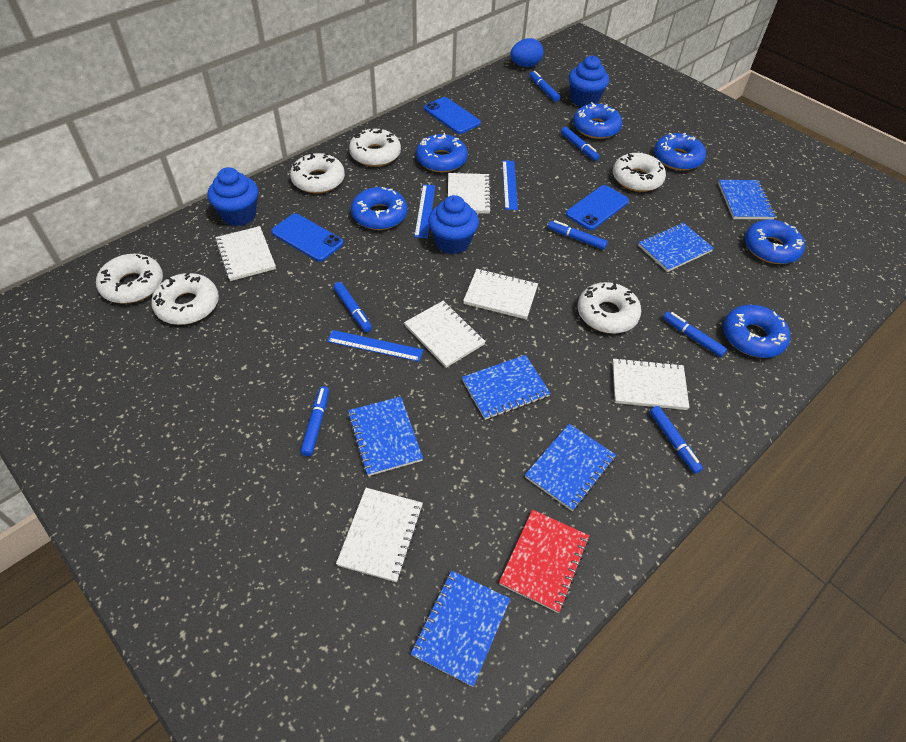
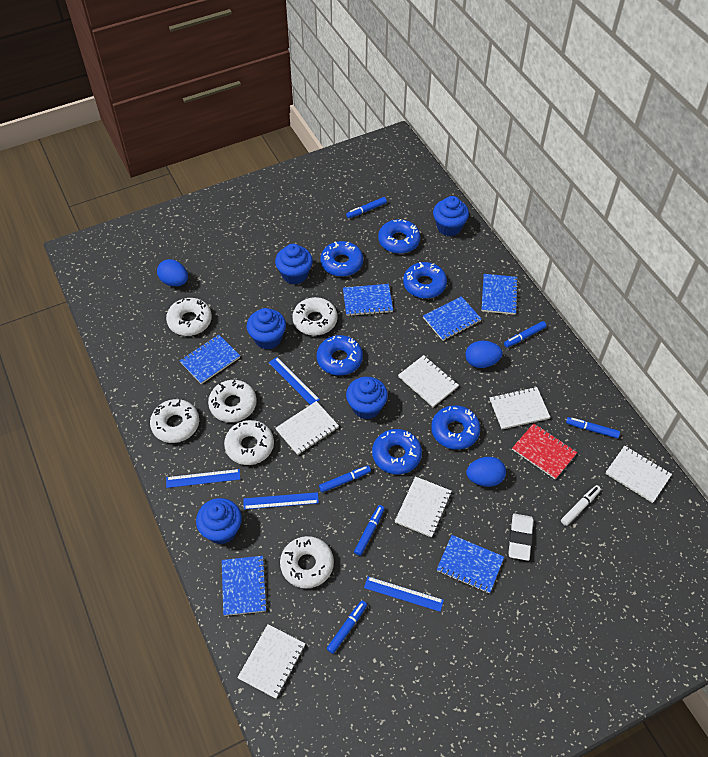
blue cupcake: [208,167,258,226] [428,195,479,254] [569,56,609,107] = 3 -> [196,498,242,544] [247,308,286,349] [275,244,313,285] [346,377,388,419] [433,196,469,236] = 5
blue egg: [511,38,544,67] = 1 -> [157,259,188,286] [465,341,503,368] [466,457,506,487] = 3
blue marker: [300,386,329,456] [334,282,372,332] [529,71,560,102] [548,220,608,250] [561,127,600,161] [650,406,703,474] [663,312,727,357] = 7 -> [319,465,371,493] [327,601,367,654] [346,197,387,218] [354,505,385,556] [504,321,546,348] [566,417,620,438] = 6
blue phone: [271,214,344,262] [424,97,481,134] [566,185,629,230] = 3 -> none = 0
blue ruler: [327,330,423,362] [414,184,435,238] [502,160,518,210] = 3 -> [166,469,240,488] [243,492,319,510] [269,357,320,405] [364,577,444,612] = 4
white eraser: none = 0 -> [508,514,534,561] = 1
white marker: none = 0 -> [561,485,601,526] = 1

